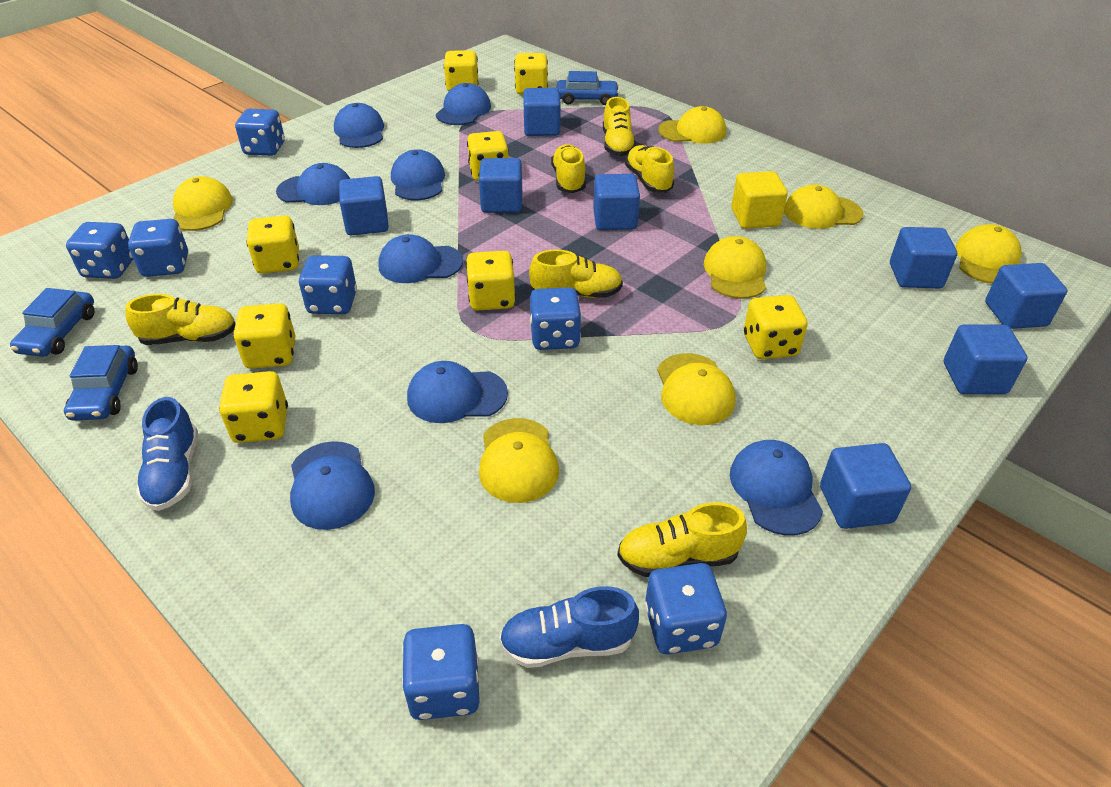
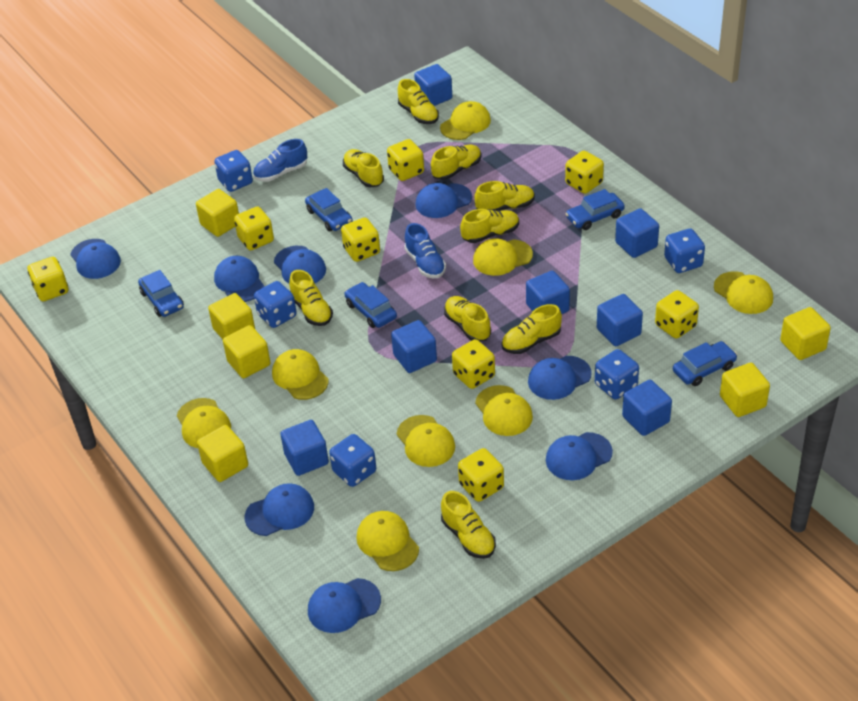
blue car: [10,288,94,357] [64,345,138,421] [557,71,619,105] = 3 -> [138,270,184,317] [305,188,353,231] [344,282,397,328] [566,189,625,230] [673,341,737,386] = 5
blue cube: [339,176,389,235] [479,158,522,213] [523,88,561,136] [593,174,640,230] [820,443,911,529] [890,227,957,288] [944,325,1027,394] [985,263,1067,329] = 8 -> [280,420,329,476] [391,320,437,373] [414,64,452,106] [526,271,570,314] [597,294,643,346] [615,208,659,258] [622,380,672,436] = 7
blue dice: [66,222,133,279] [128,219,188,277] [235,109,285,156] [299,255,357,314] [402,624,480,720] [530,287,581,350] [645,563,727,654] = 7 -> [214,150,253,192] [254,281,297,328] [329,434,376,487] [595,349,639,399] [664,228,705,273] = 5
yellow cap: [173,176,233,231] [479,418,559,503] [657,353,736,425] [658,106,726,144] [704,236,766,299] [784,185,863,229] [955,224,1022,284] = 7 -> [177,398,231,448] [272,349,329,400] [356,511,419,571] [397,415,455,467] [440,101,491,140] [473,238,533,276] [475,385,533,436] [714,271,773,314] = 8
yellow cube: [731,171,788,229] = 1 -> [196,189,239,237] [197,425,248,482] [208,293,255,339] [223,325,271,378] [720,363,770,417] [780,307,831,360] = 6
yellow shoe: [126,294,235,345] [529,250,623,298] [551,144,586,193] [603,97,636,156] [617,502,747,577] [625,145,674,193] = 6 -> [289,270,333,326] [343,149,384,187] [398,79,439,124] [431,145,481,180] [441,491,496,559] [444,296,491,341] [460,209,519,243] [474,181,535,211] [502,304,562,354] = 9

